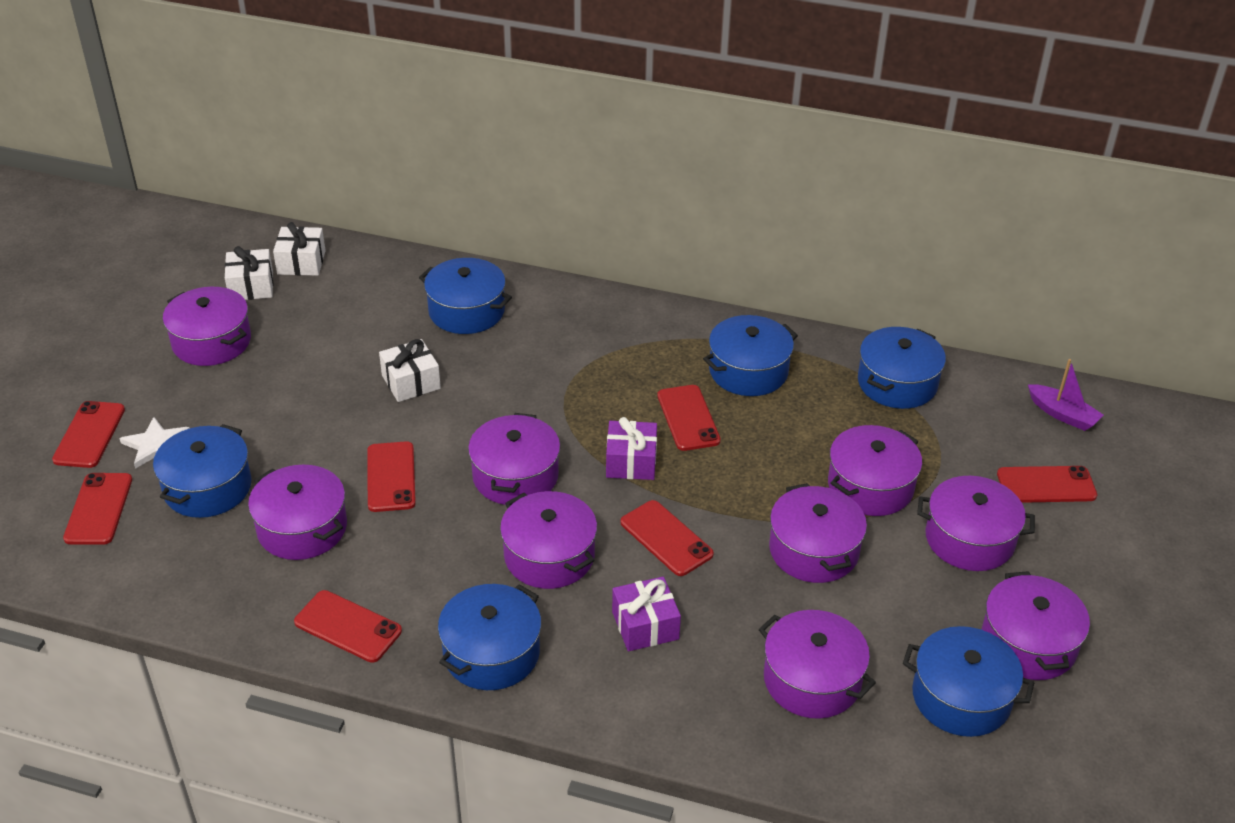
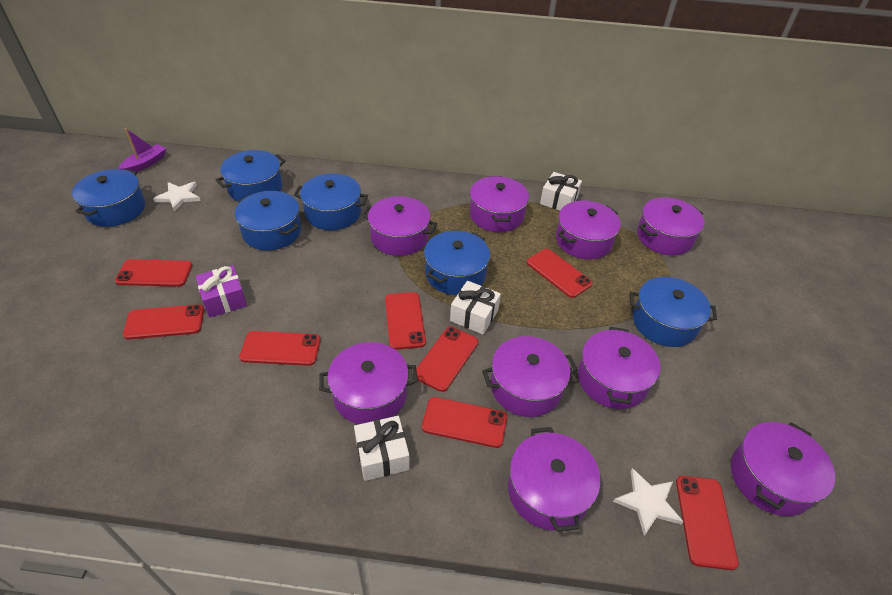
purple gift: [606,417,657,480] [612,577,681,651] = 2 -> [196,265,247,318] = 1
red phone: [52,401,125,468] [63,473,132,545] [294,590,402,663] [367,442,416,512] [621,500,714,576] [657,385,721,451] [997,466,1097,503] = 7 -> [115,259,192,287] [123,305,204,339] [239,331,321,366] [385,292,426,350] [416,326,478,392] [422,397,507,448] [527,249,593,298] [676,476,739,570] = 8
white star: [119,417,190,469] = 1 -> [153,182,201,212] [613,468,684,536] = 2

